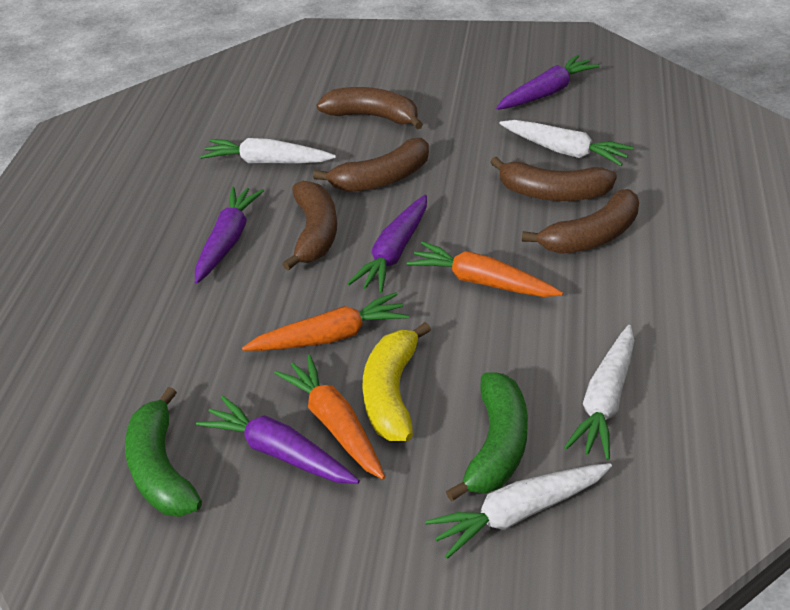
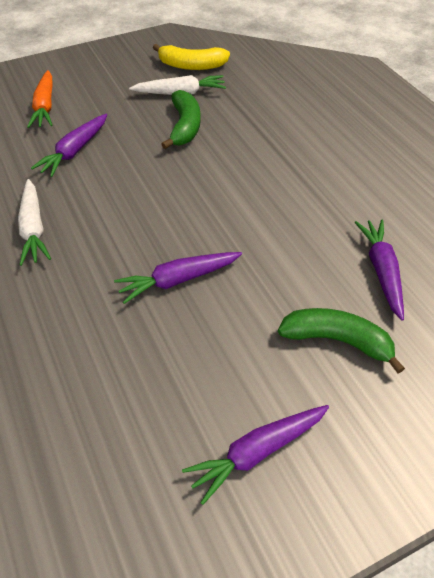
brown banana: [282,181,337,271] [313,138,429,192] [317,87,423,129] [490,157,617,201] [522,189,639,254] = 5 -> none = 0
orange carrot: [242,292,409,351] [274,354,385,479] [407,241,563,297] = 3 -> [27,70,53,128] = 1
white carrot: [200,138,336,163] [425,463,612,559] [499,120,634,166] [564,325,634,460] = 4 -> [18,179,51,266] [129,75,226,95] = 2

